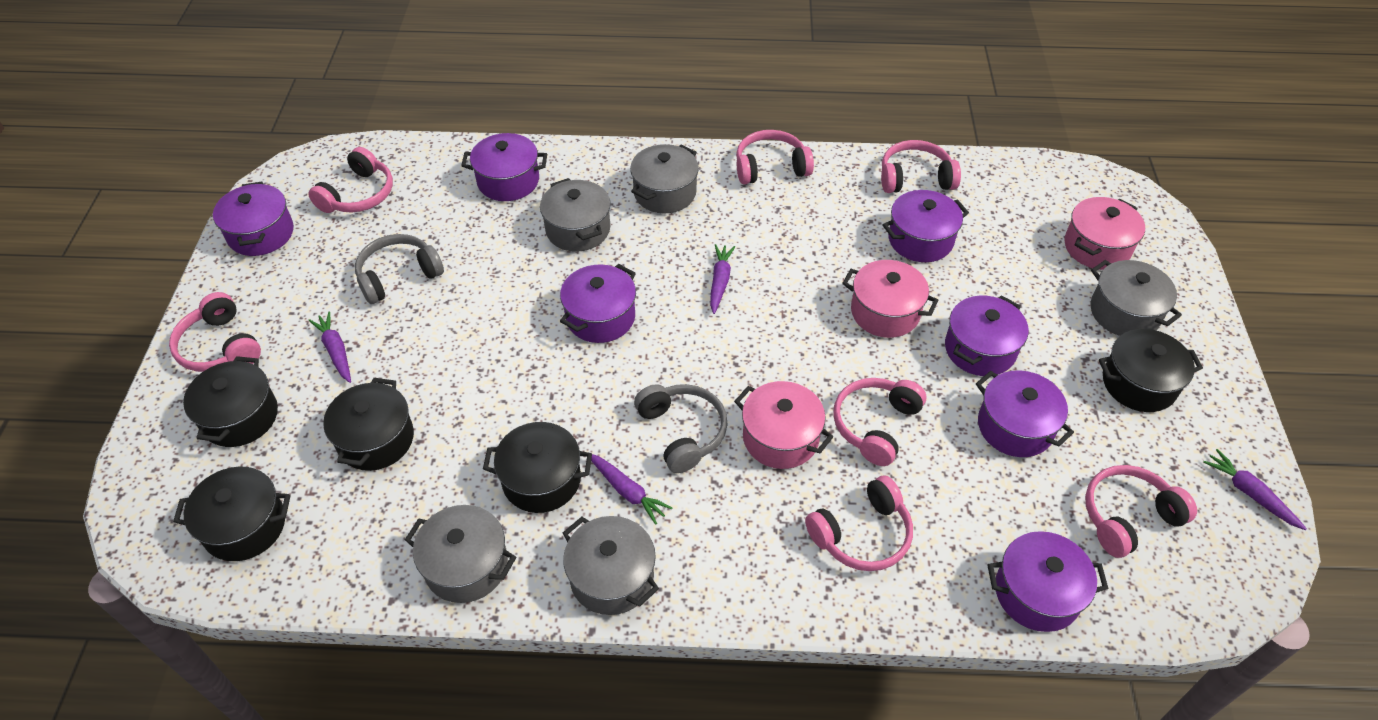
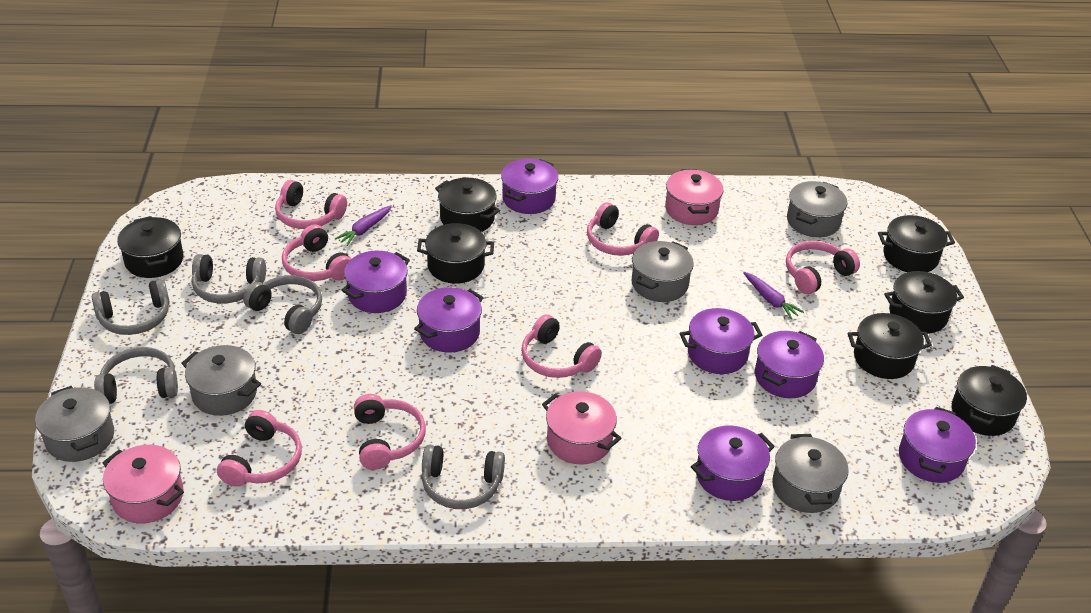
black pot: [173,467,291,561] [183,356,278,447] [323,378,414,471] [483,422,592,513] [1099,329,1203,412] = 5 -> [117,216,184,278] [417,223,494,284] [435,178,500,232] [848,313,932,379] [878,215,955,272] [884,271,964,334] [952,365,1027,436] = 7
grey headphones: [355,234,444,304] [634,384,728,473] = 2 -> [92,279,170,335] [94,347,178,404] [192,254,266,304] [243,275,322,334] [422,445,505,509] = 5
purple carrot: [309,312,351,383] [591,454,673,525] [710,244,735,314] [1203,449,1307,530] = 4 -> [335,205,392,246] [743,272,804,319] = 2

